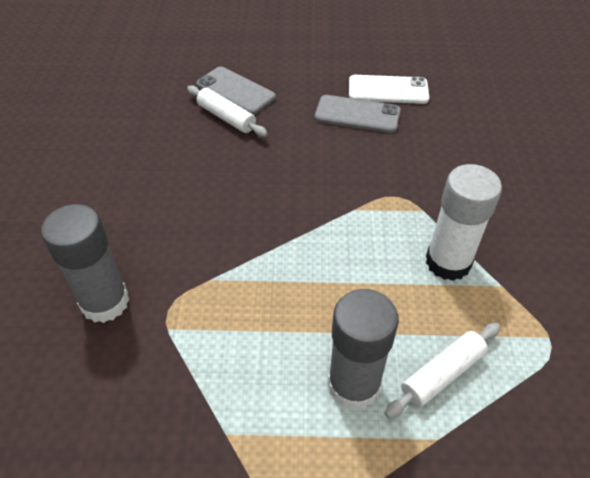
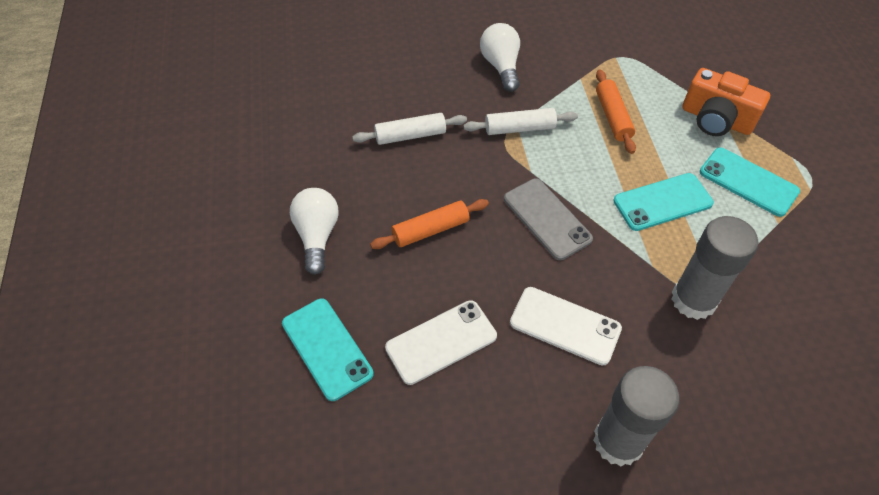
grey phone: [196,67,276,115] [315,95,401,133] = 2 -> [504,179,593,260] = 1
orange camera: none = 0 -> [682,68,770,136] = 1
orange rolling pin: none = 0 -> [370,199,489,249] [596,69,636,154] = 2
turquoise phone: none = 0 -> [282,298,374,401] [613,173,714,231] [700,147,800,217] = 3
white glue stick: [426,164,502,281] = 1 -> none = 0
white light bulb: none = 0 -> [290,188,339,275] [480,23,520,92] = 2
white phone: [349,75,429,104] = 1 -> [385,300,497,385] [510,287,622,366] = 2

